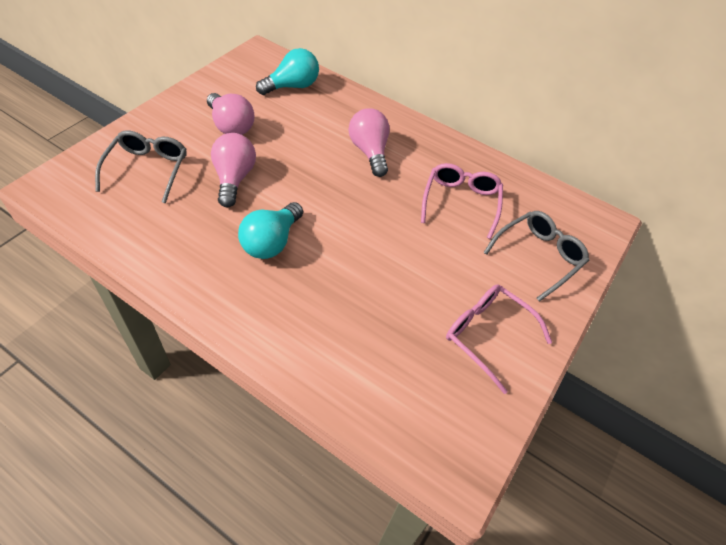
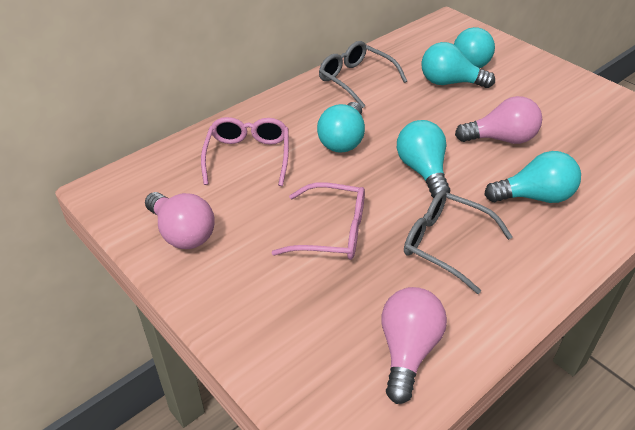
turquoise light bulb: [238,202,303,259] [256,48,319,95] = 2 -> [317,102,365,153] [397,120,450,198] [421,42,495,88] [454,27,495,68] [484,151,581,203] = 5

